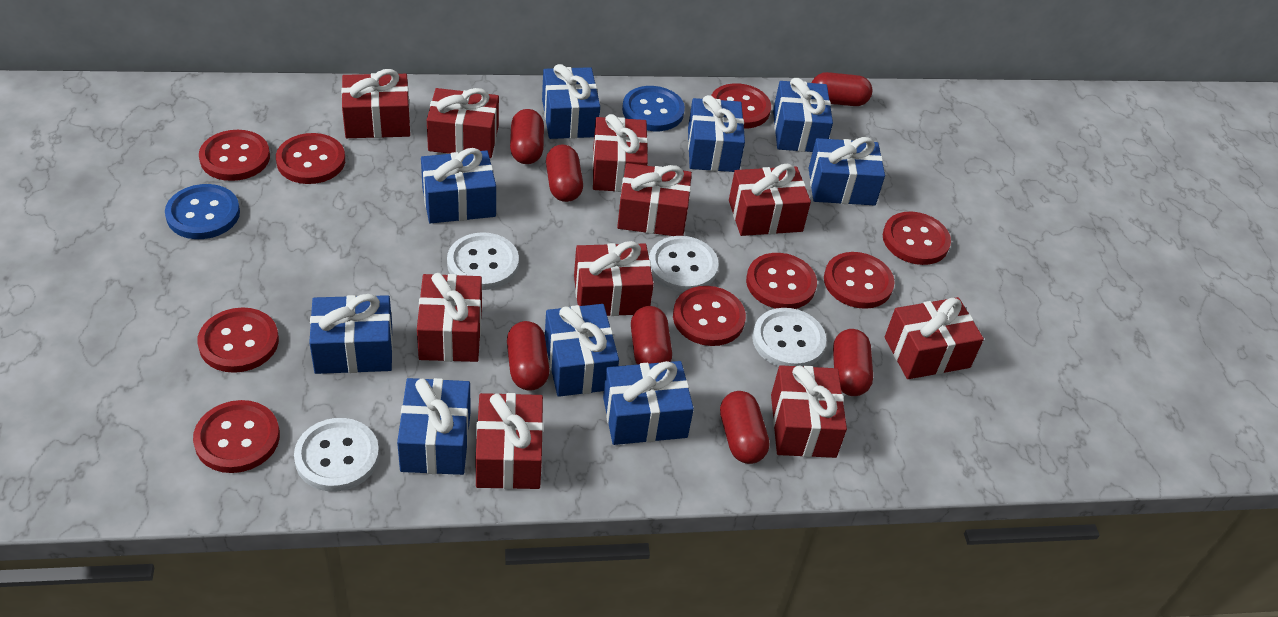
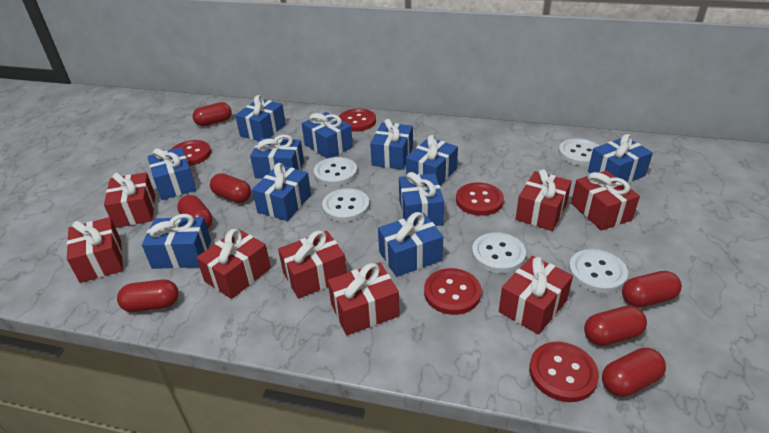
blue button: [165,184,240,239] [622,86,685,131] = 2 -> none = 0
blue gift: [309,294,393,374] [397,378,471,475] [421,148,496,224] [542,64,600,139] [545,304,619,397] [603,361,694,445] [688,95,745,172] [773,78,833,152] [809,137,885,205] = 9 -> [142,214,211,269] [147,147,196,200] [235,95,286,141] [250,135,304,179] [252,163,311,221] [301,112,353,158] [370,119,413,170] [378,212,443,277] [399,172,444,226] [406,135,458,186] [588,134,653,183] = 11
red button: [193,400,280,473] [197,307,279,373] [199,130,270,181] [276,133,345,184] [673,286,746,346] [711,83,771,128] [746,253,817,309] [824,252,895,309] [883,212,951,265] = 9 -> [170,140,211,166] [339,109,376,132] [424,268,481,315] [456,182,504,216] [529,342,599,402] = 5
red gift: [341,69,410,138] [417,273,482,362] [427,88,499,158] [476,393,543,489] [574,241,654,316] [592,114,648,192] [617,163,692,236] [729,164,811,236] [771,365,847,458] [885,297,984,379] = 10 -> [67,217,123,283] [104,172,155,228] [196,229,271,299] [278,230,347,299] [328,262,400,335] [499,256,573,334] [516,169,572,231] [571,171,640,231] = 8
white button: [294,418,379,491] [447,232,519,290] [649,236,719,292] [752,308,826,367] = 4 -> [314,157,357,186] [322,188,369,222] [472,232,526,273] [558,138,600,166] [569,249,628,293] = 5

